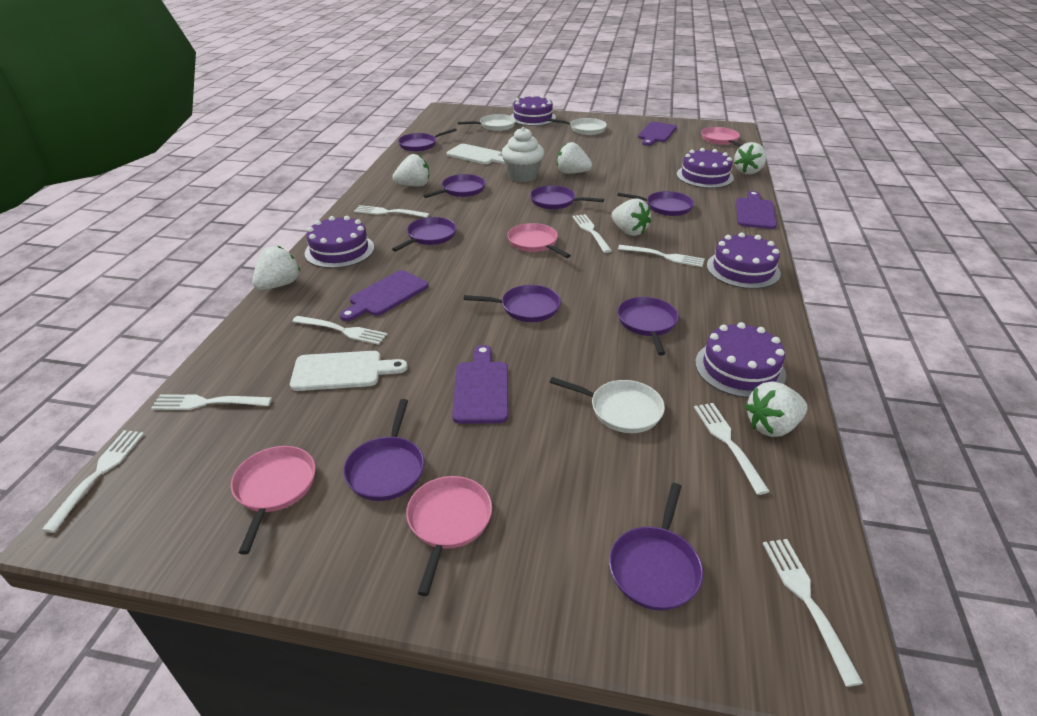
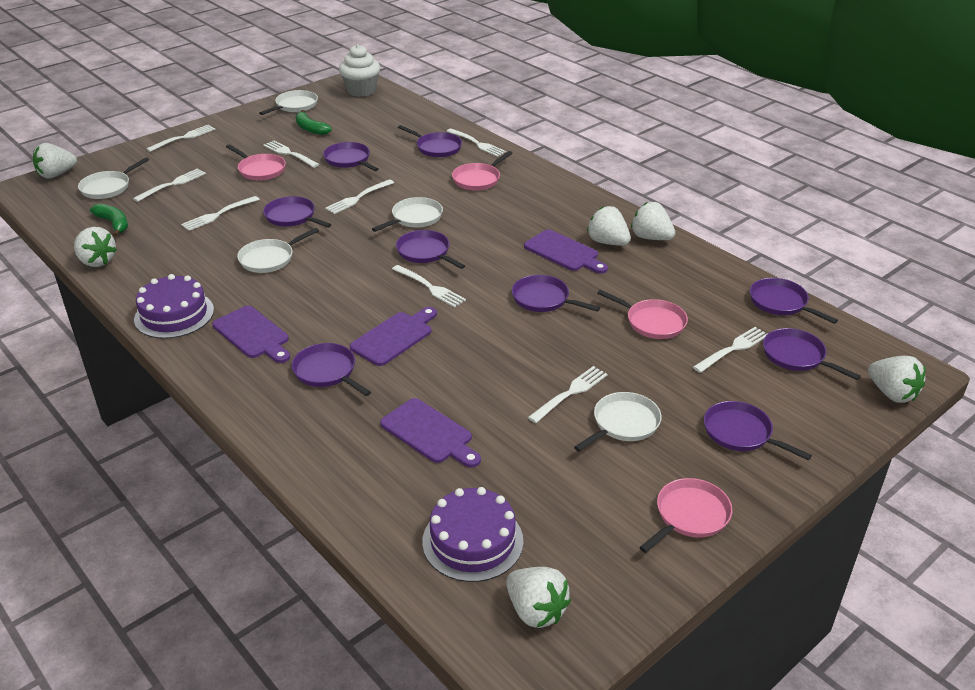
green banana: none = 0 -> [90,203,128,237] [296,110,332,135] = 2
purple cake: [305,216,374,268] [511,94,556,126] [677,148,734,188] [695,322,786,398] [707,232,781,289] = 5 -> [134,274,214,339] [422,487,523,582] = 2
white cutting board: [290,351,408,391] [447,144,505,164] = 2 -> none = 0
white fork: [41,430,144,533] [151,395,272,410] [292,316,387,345] [354,205,429,218] [572,214,612,253] [618,245,704,267] [694,403,770,495] [763,539,863,687] = 8 -> [133,168,206,202] [146,125,216,152] [181,196,260,231] [263,140,319,168] [325,179,394,214] [392,265,466,308] [446,128,506,157] [528,366,608,423] [693,327,767,373] = 9
white pan: [458,114,516,131] [547,118,607,135] [550,377,665,433] = 3 -> [78,157,149,199] [237,228,319,273] [259,90,318,115] [372,197,443,232] [574,392,662,452] = 5

